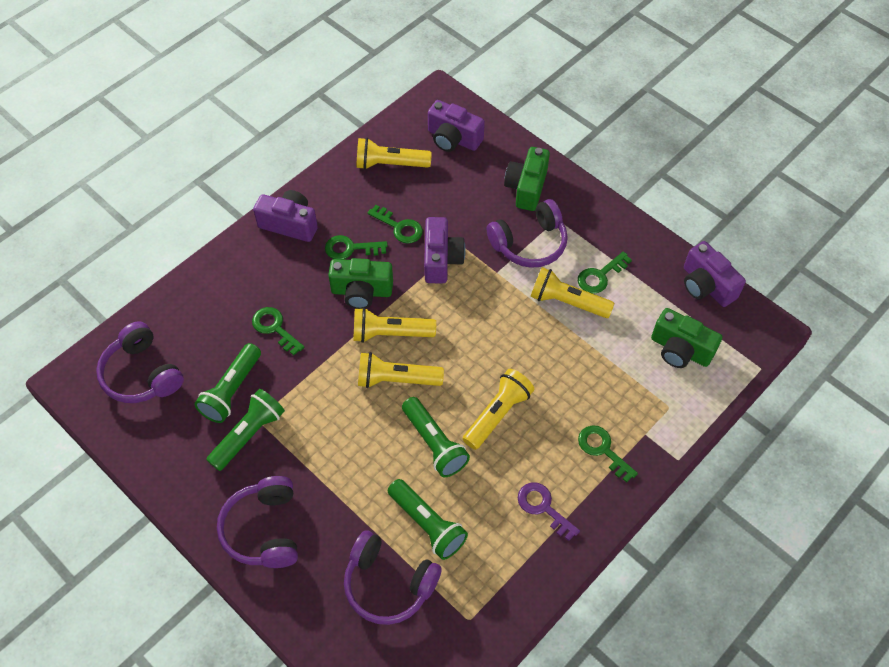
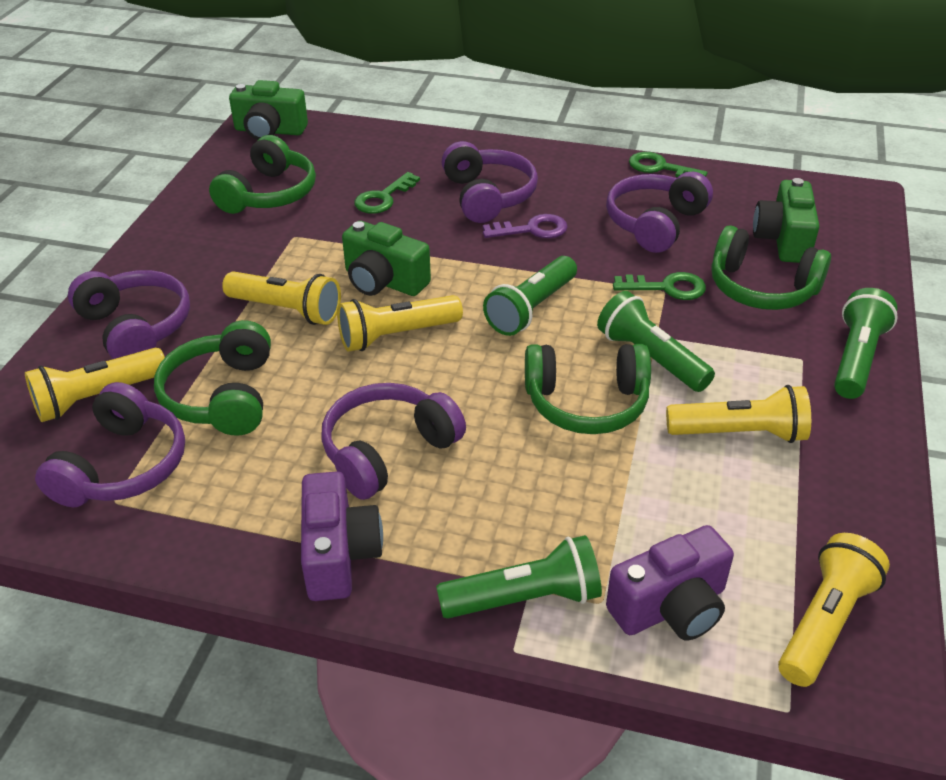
green headphones: none = 0 -> [154,320,271,436] [209,135,316,214] [525,344,651,434] [711,225,831,310] = 4
green key: [252,307,305,356] [325,235,388,259] [368,205,423,244] [578,251,632,293] [578,425,638,483] = 5 -> [354,172,420,214] [613,272,706,300] [629,152,708,177] = 3
purple camera: [253,190,318,242] [424,217,466,283] [428,100,485,152] [684,241,746,307] = 4 -> [301,471,383,601] [606,525,734,641] = 2
purple headphones: [96,321,184,403] [217,476,298,568] [344,530,442,625] [486,199,568,268] = 4 -> [35,382,185,507] [68,270,190,359] [321,383,466,500] [442,141,538,223] [606,172,713,253] = 5

